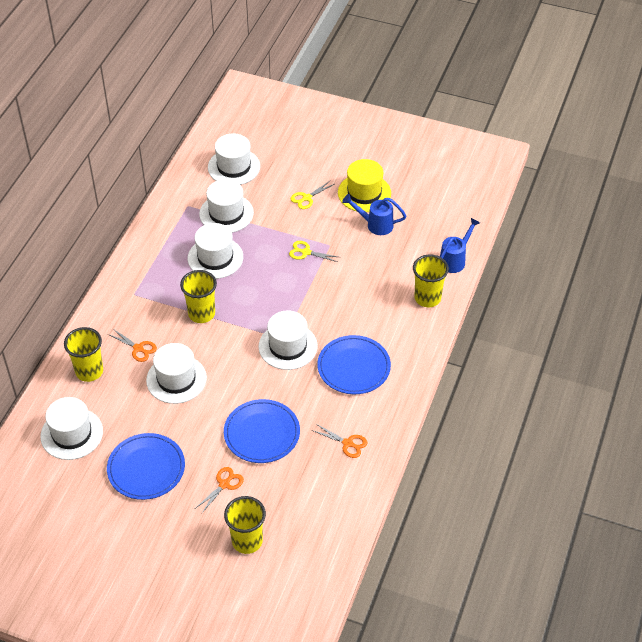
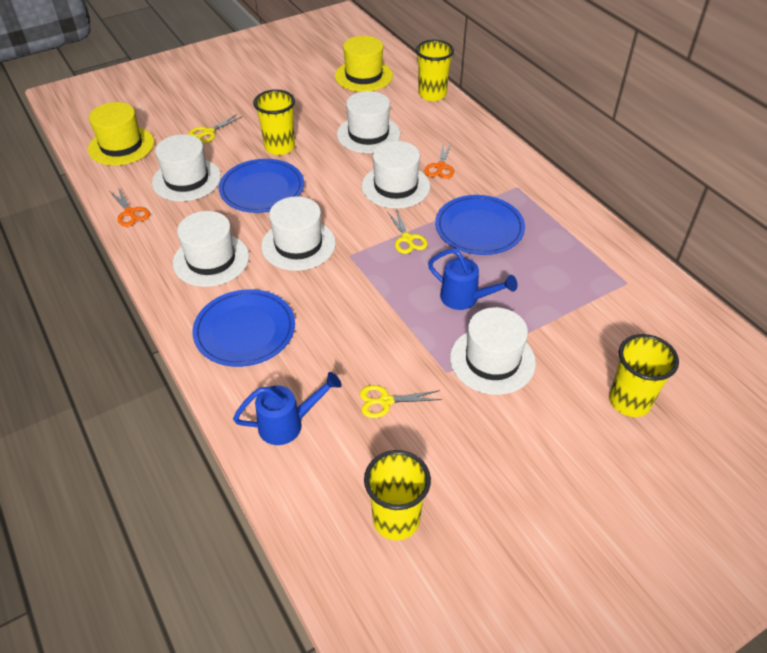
orange scissors: [108,329,157,362] [196,467,244,514] [312,424,367,458] = 3 -> [110,188,150,227] [424,142,454,179] = 2
yellow hat: [338,159,391,212] = 1 -> [88,102,154,165] [335,36,393,92] = 2
yellow scissors: [289,241,338,262] [291,181,334,209] = 2 -> [189,114,241,143] [360,385,442,418] [388,209,428,254] = 3

